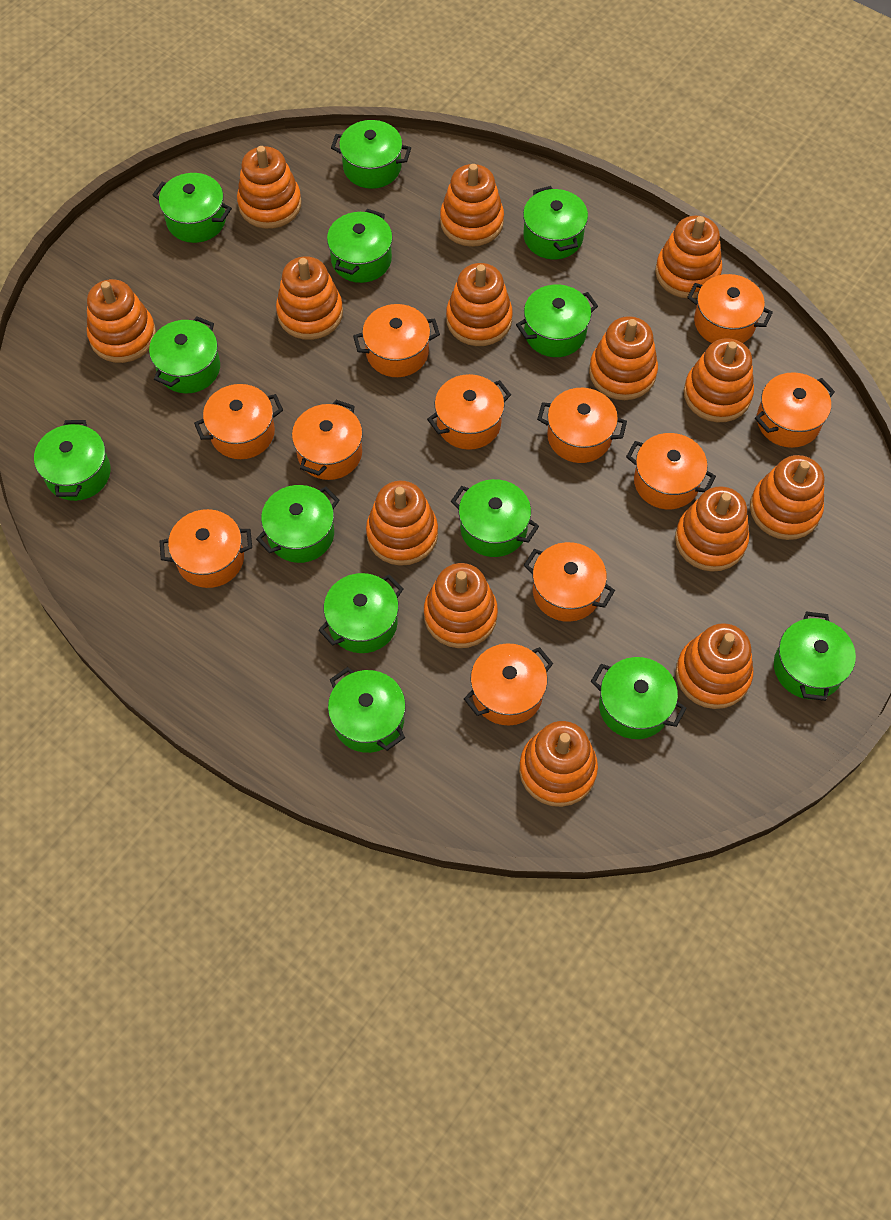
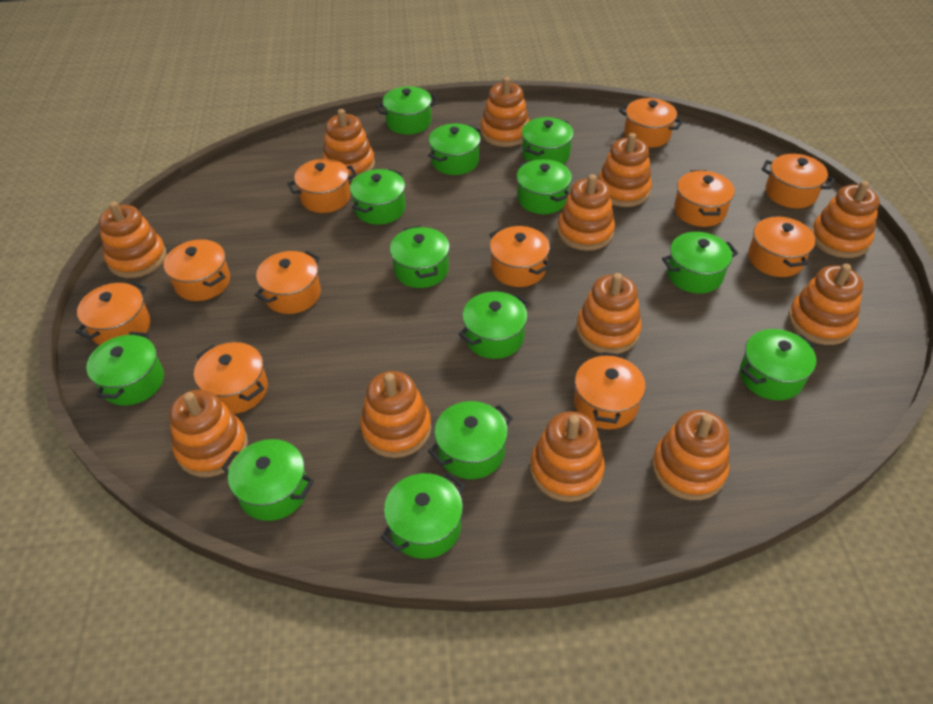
orange stacking toy: [87,279,156,363] [237,146,301,229] [276,256,343,340] [366,481,438,566] [424,563,498,648] [440,164,504,247] [446,263,513,346] [519,721,598,807] [589,316,658,400] [655,216,722,298] [675,486,749,572] [676,623,753,709] [684,338,754,422] [750,455,824,540] = 14 -> [99,201,166,278] [169,389,248,477] [322,109,375,181] [360,371,431,458] [481,77,529,147] [530,411,605,502] [557,174,615,251] [576,273,642,354] [598,133,652,207] [652,410,729,500] [788,264,863,345] [811,181,880,258] = 12

